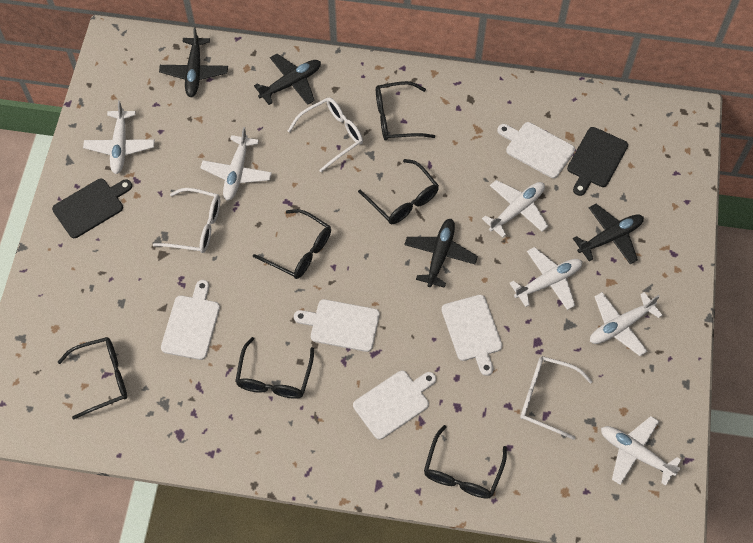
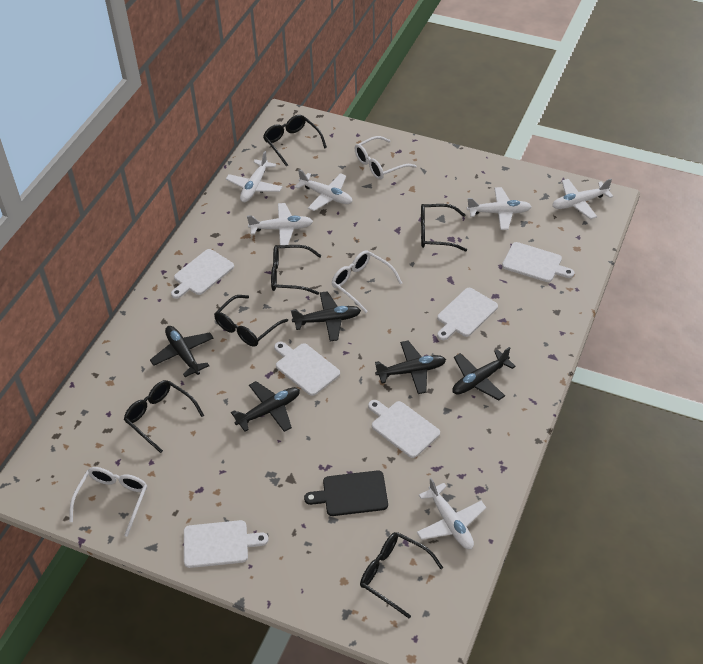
black cutting board: [52,179,132,238] [567,127,628,196] = 2 -> [304,470,388,516] = 1
black plane: [159,27,228,97] [254,54,321,105] [404,219,478,288] [573,204,644,264] = 4 -> [150,326,213,377] [231,381,300,432] [291,291,361,341] [375,341,446,394] [452,347,516,400] = 5
white cutting board: [161,280,220,360] [294,299,380,352] [353,371,436,440] [441,295,503,376] [497,122,575,178] = 5 -> [171,249,234,299] [184,520,269,568] [274,342,340,396] [368,400,440,458] [437,288,498,340] [502,242,575,282] = 6

